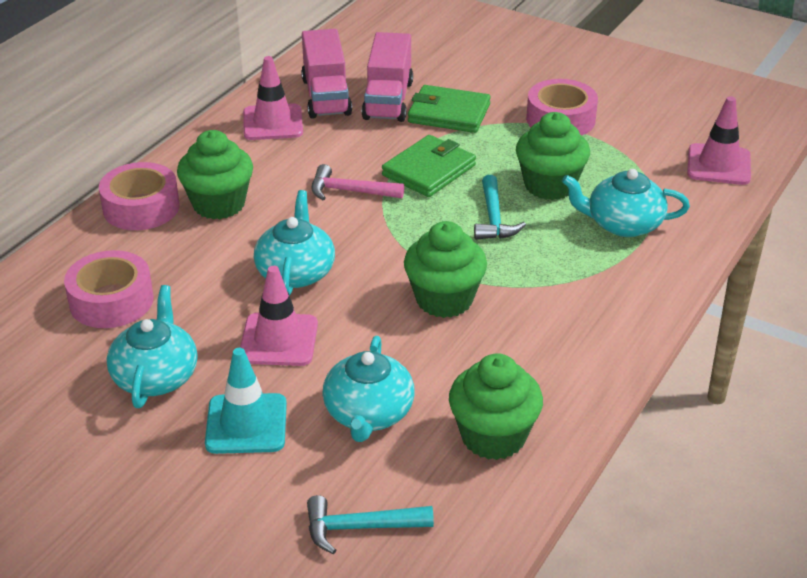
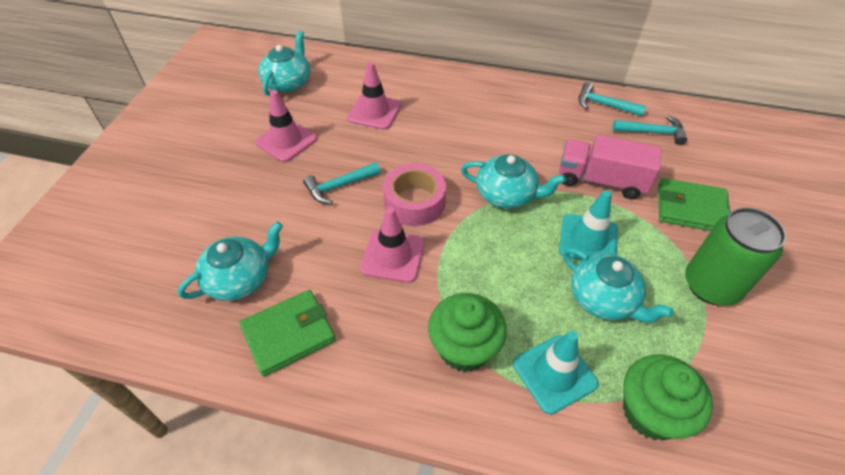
green can: none = 0 -> [685,207,786,306] = 1
green cupcake: [177,130,253,219] [404,221,487,318] [449,353,543,460] [516,112,590,200] = 4 -> [428,293,507,372] [623,355,713,440] = 2
pink hammer: [311,164,404,200] = 1 -> none = 0
pink tape: [64,250,154,328] [99,162,180,230] [526,79,598,136] = 3 -> [383,164,446,226] = 1
pink truck: [301,29,352,118] [362,32,413,122] = 2 -> [559,135,661,199] = 1
turquoise hammer: [307,495,434,554] [474,175,526,240] = 2 -> [303,162,381,204] [578,82,646,116] [613,115,687,145] = 3
turquoise traffic cone: [205,348,287,454] = 1 -> [513,331,599,414] [559,190,618,261] = 2

